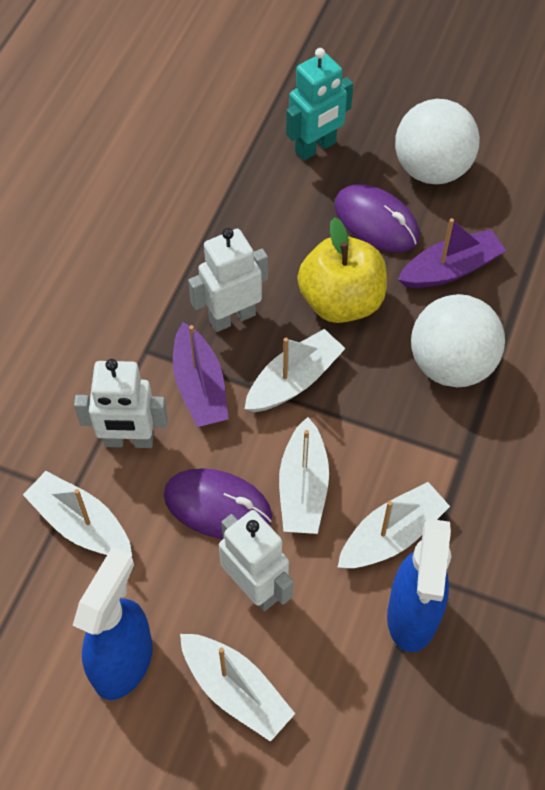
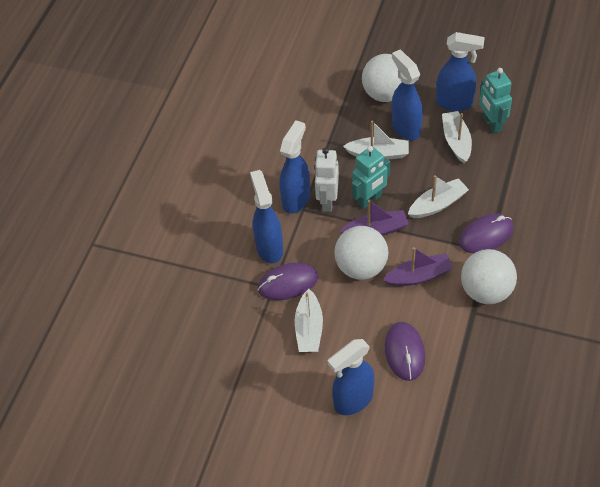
blue spray bottle: [73,547,153,700] [387,519,451,652] = 2 -> [250,170,283,264] [280,120,310,214] [328,339,374,415] [392,50,423,140] [436,32,485,111] = 5
purple mouse: [164,468,272,539] [334,184,420,252] = 2 -> [258,263,318,300] [385,322,425,381] [459,213,514,253] = 3
turquoise robot: [286,48,353,161] = 1 -> [352,146,390,209] [479,68,512,134] = 2
white ball: [395,99,480,184] [411,294,505,387] = 2 -> [334,226,388,280] [362,54,402,102] [461,249,517,304] = 3
white boat: [23,471,132,556] [180,634,295,742] [245,329,346,412] [279,417,329,534] [338,482,450,568] = 5 -> [295,289,323,352] [343,121,409,159] [408,175,469,218] [442,111,472,163] = 4
white robot: [74,359,168,448] [188,228,268,332] [219,510,293,611] = 3 -> [314,148,339,212] = 1
yellow apple: [297,217,387,323] = 1 -> none = 0

